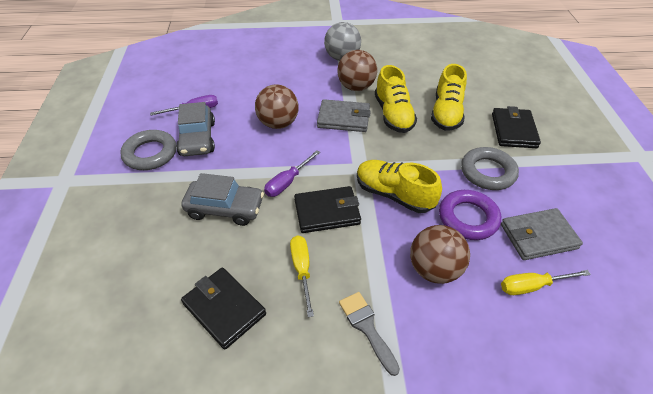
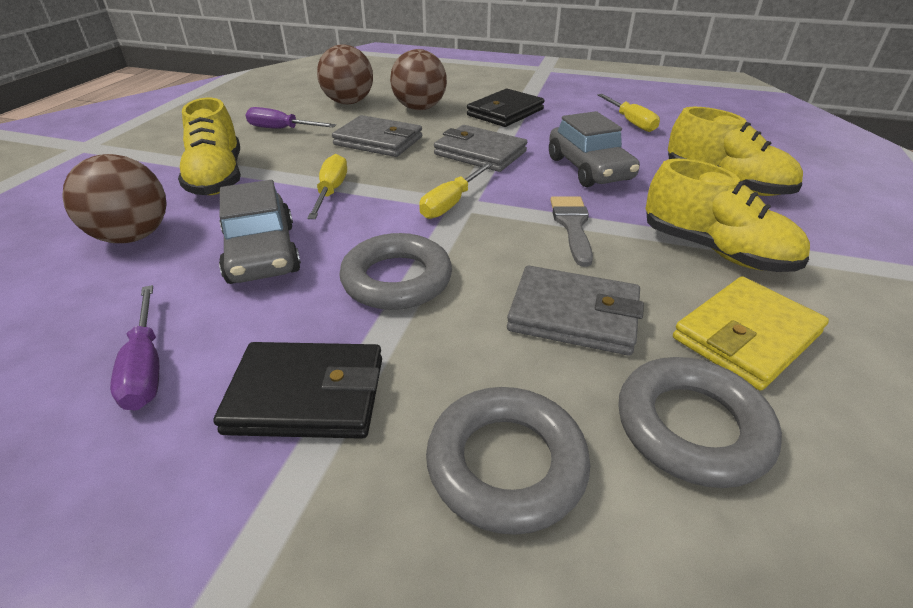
black wallet: [181,268,266,350] [294,186,361,233] [492,106,541,148] = 3 -> [213,342,382,439] [467,89,545,127] = 2
grey ball: [324,22,361,61] = 1 -> none = 0
grey ring: [120,130,176,170] [461,147,519,190] = 2 -> [339,233,452,310] [426,387,590,535] [618,357,782,488] = 3
grey wallet: [317,99,371,132] [501,208,583,260] = 2 -> [332,115,422,157] [434,125,527,172] [507,266,644,356] = 3
purple ring: [439,190,501,240] = 1 -> none = 0
yellow screwdriver: [290,235,314,317] [501,270,591,295] = 2 -> [307,154,347,219] [419,162,493,219] [598,94,660,132] = 3
yellow wallet: none = 0 -> [673,276,829,391] = 1

